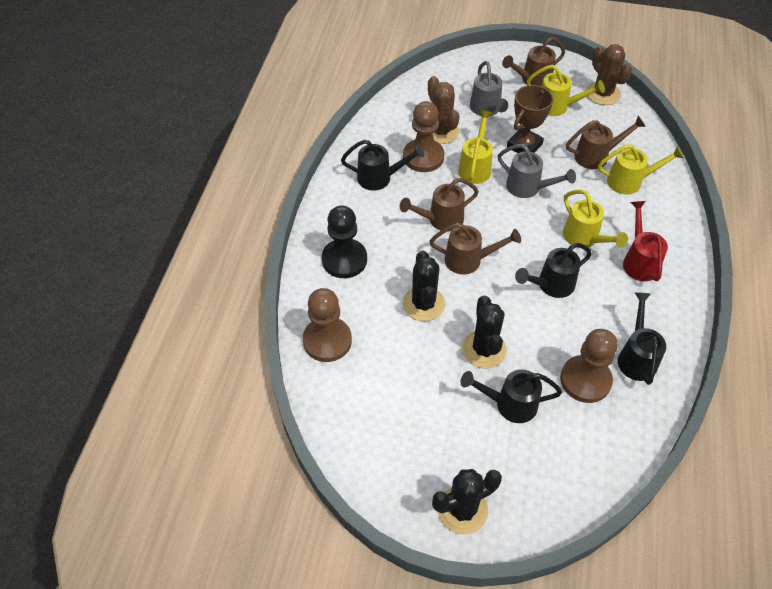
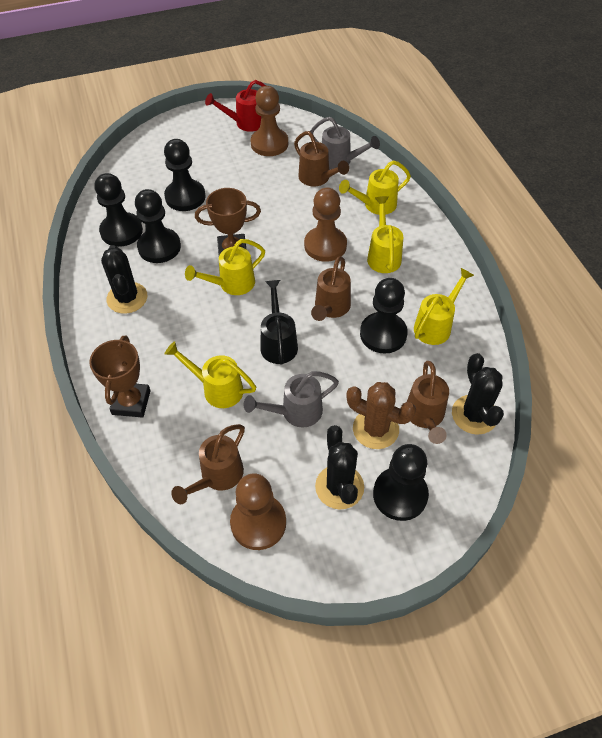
black pawn: [322,205,367,278] = 1 -> [94,173,143,247] [135,189,181,263] [164,139,205,211] [360,278,408,354] [373,444,429,521] = 5
black watering can: [341,140,424,191] [460,369,562,423] [515,243,592,298] [618,293,666,385] = 4 -> [260,280,298,365] = 1
brown cactus: [428,76,460,144] [586,44,632,105] = 2 -> [346,382,416,449] = 1
brown trophy: [507,85,553,153] = 1 -> [89,336,151,418] [195,188,261,255] = 2
yellow watering can: [458,110,493,184] [527,65,605,116] [563,190,628,248] [598,144,684,195] = 4 -> [164,341,256,408] [185,239,265,295] [339,160,411,215] [367,196,403,273] [414,268,474,345] = 5

